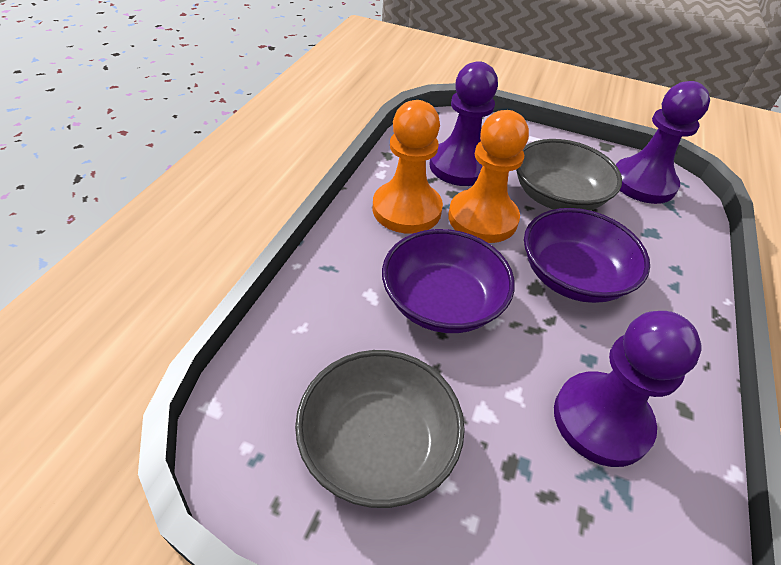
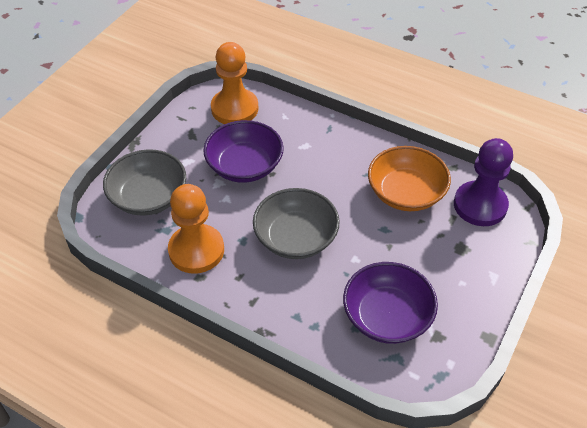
orange bowl: none = 0 -> [368,146,451,211] = 1
purple pawn: [429,61,498,186] [554,311,702,467] [616,81,710,204] = 3 -> [454,138,513,226] = 1

